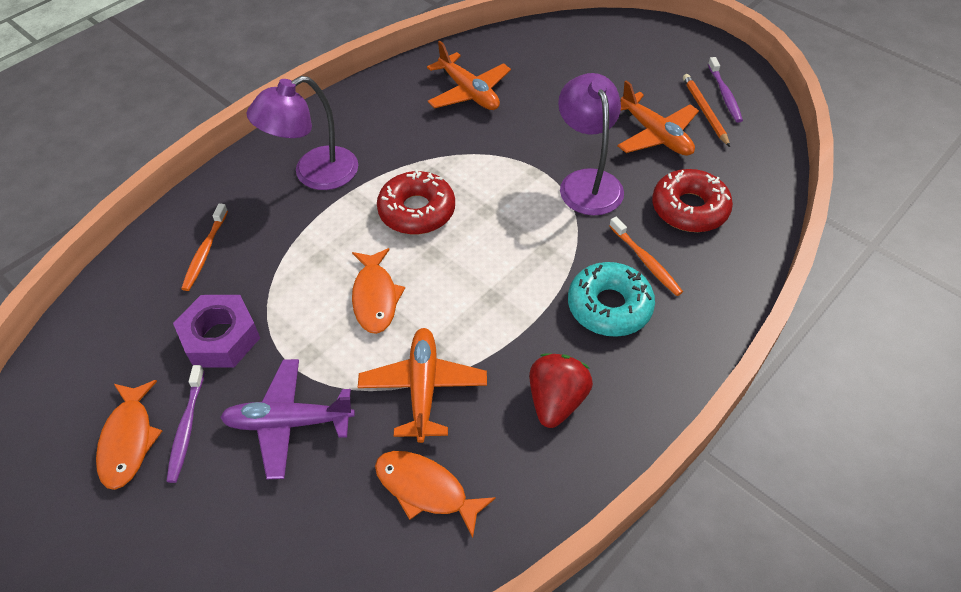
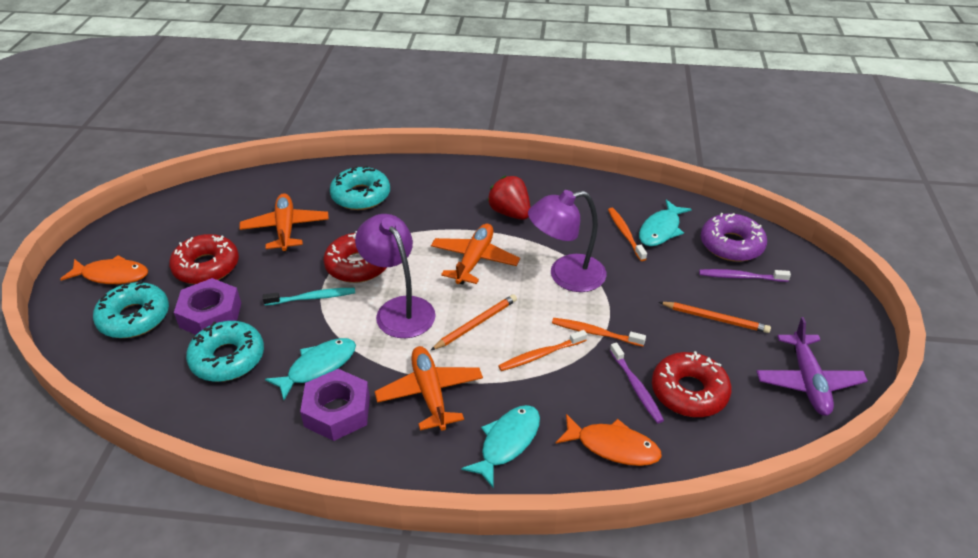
orange fish: [96,380,162,490] [352,248,405,334] [375,451,496,538] = 3 -> [60,255,148,284] [556,414,662,466] = 2
orange pencil: [683,74,730,147] = 1 -> [430,294,517,351] [659,302,771,333] = 2
orange toothbrush: [181,203,228,291] [609,217,683,296] = 2 -> [498,330,587,371] [552,318,646,347] [608,208,647,261] = 3
purple donut: none = 0 -> [701,213,767,262] = 1
purple nut: [173,295,260,368] = 1 -> [174,278,241,335] [300,369,370,441] = 2
red donut: [377,169,455,234] [652,169,733,232] = 2 -> [169,234,239,284] [323,231,387,283] [652,351,732,417] = 3
turquoise donut: [568,262,655,337] = 1 -> [93,281,169,338] [186,321,264,382] [330,165,390,210] = 3
turquoise fish: none = 0 -> [265,338,356,400] [461,405,540,488] [639,200,692,246] = 3
turquoise toothbrush: none = 0 -> [263,288,355,306] = 1

